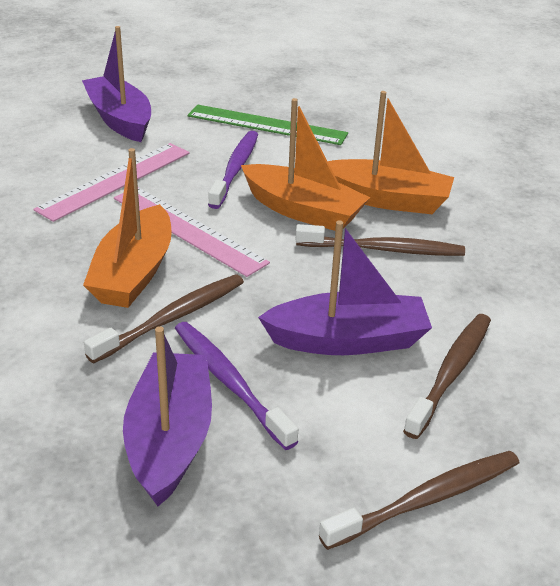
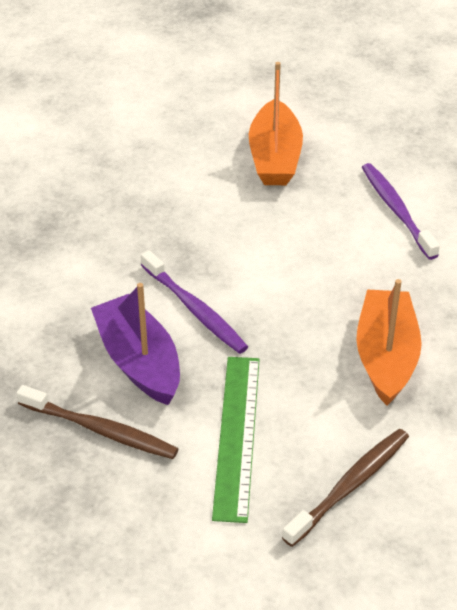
brown toothbrush: [84,274,244,363] [296,224,465,256] [319,451,519,550] [403,314,491,439] = 4 -> [16,385,179,459] [282,429,409,547] = 2
orange boat: [83,148,172,308] [241,98,370,231] [328,91,454,214] = 3 -> [249,62,303,185] [356,279,422,406] = 2
pink ruler: [33,143,189,222] [114,188,270,277] = 2 -> none = 0
purple boat: [82,26,151,142] [123,326,212,507] [258,220,432,355] = 3 -> [91,283,180,405] = 1

